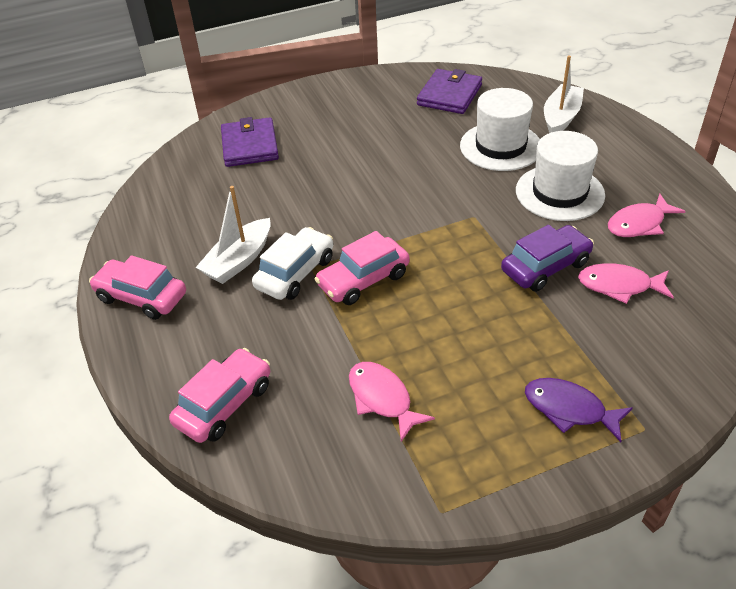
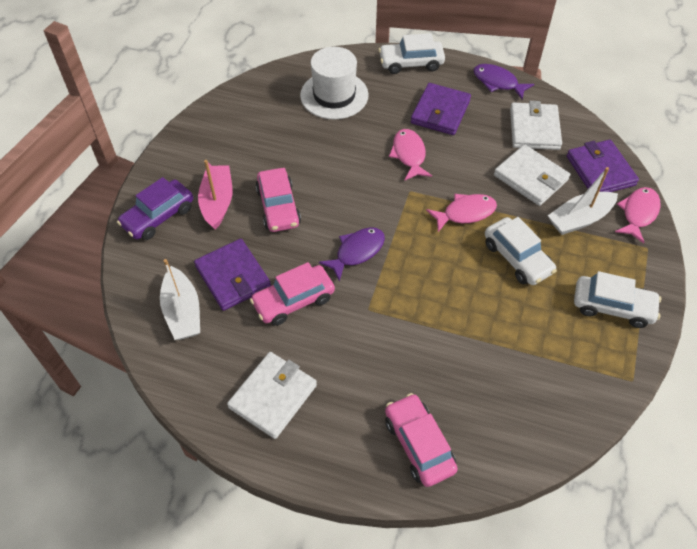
pink boat: none = 0 -> [198,160,232,229] = 1
purple fish: [525,378,633,442] = 1 -> [319,227,385,282] [473,64,534,100] = 2
purple wallet: [221,117,279,167] [417,69,482,114] = 2 -> [194,239,271,311] [411,83,471,135] [567,140,639,192] = 3
white car: [252,227,333,300] = 1 -> [379,33,445,74] [485,217,557,285] [574,271,662,328] = 3
white hat: [460,88,540,171] [516,131,605,221] = 2 -> [300,47,369,119] = 1
white wallet: none = 0 -> [227,352,317,439] [494,144,570,206] [510,101,562,150] = 3

